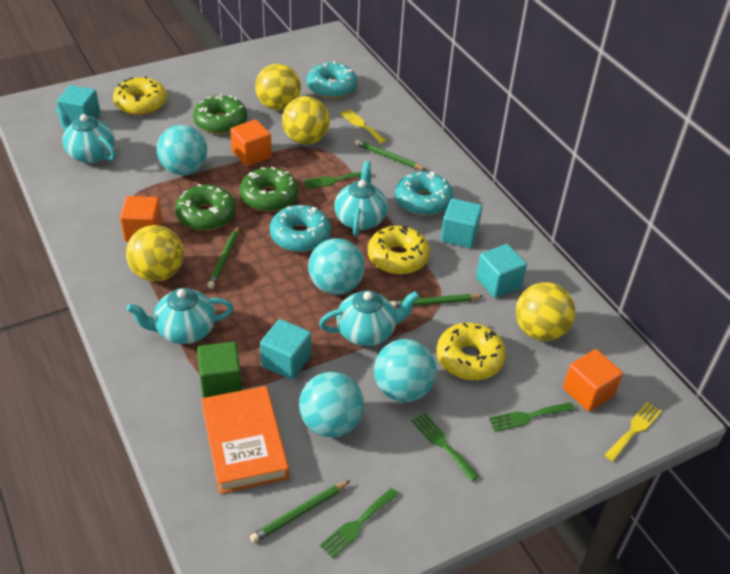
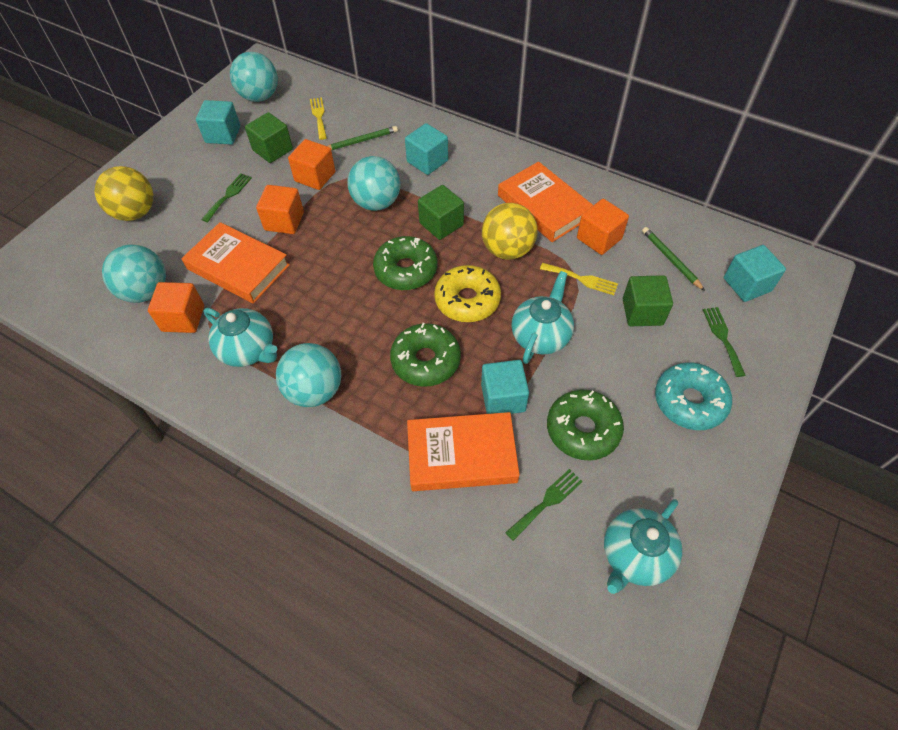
green cube: [197,342,242,398] = 1 -> [245,112,293,163] [418,185,464,240] [623,275,673,326] = 3
green fork: [303,172,372,189] [320,488,399,558] [412,413,479,482] [489,402,574,432] = 4 -> [201,173,252,222] [505,469,583,541] [703,307,746,377] = 3
green pencil: [207,225,240,288] [250,481,350,543] [355,139,426,170] [390,294,483,308] = 4 -> [328,126,398,150] [642,227,705,291] = 2
orange book: [201,386,289,494] = 1 -> [182,222,290,304] [407,412,520,491] [498,161,593,242] = 3
orange cube: [120,196,163,242] [230,119,272,166] [563,349,623,412] = 3 -> [148,282,204,333] [256,185,304,234] [288,139,335,190] [577,199,629,255] = 4
turquoise donut: [270,205,331,252] [307,61,357,99] [395,172,453,216] = 3 -> [655,362,732,430] = 1
turquoise teapot: [55,106,116,163] [127,288,233,344] [319,290,420,346] [334,161,388,236] = 4 -> [203,308,277,367] [511,271,574,364] [604,499,682,594] = 3
yellow ball: [126,225,184,282] [255,64,301,110] [282,96,330,145] [516,282,575,341] = 4 -> [95,166,153,221] [482,203,538,260] = 2
yellow donut: [113,76,167,115] [368,226,430,274] [436,323,506,380] = 3 -> [434,265,501,322] = 1

